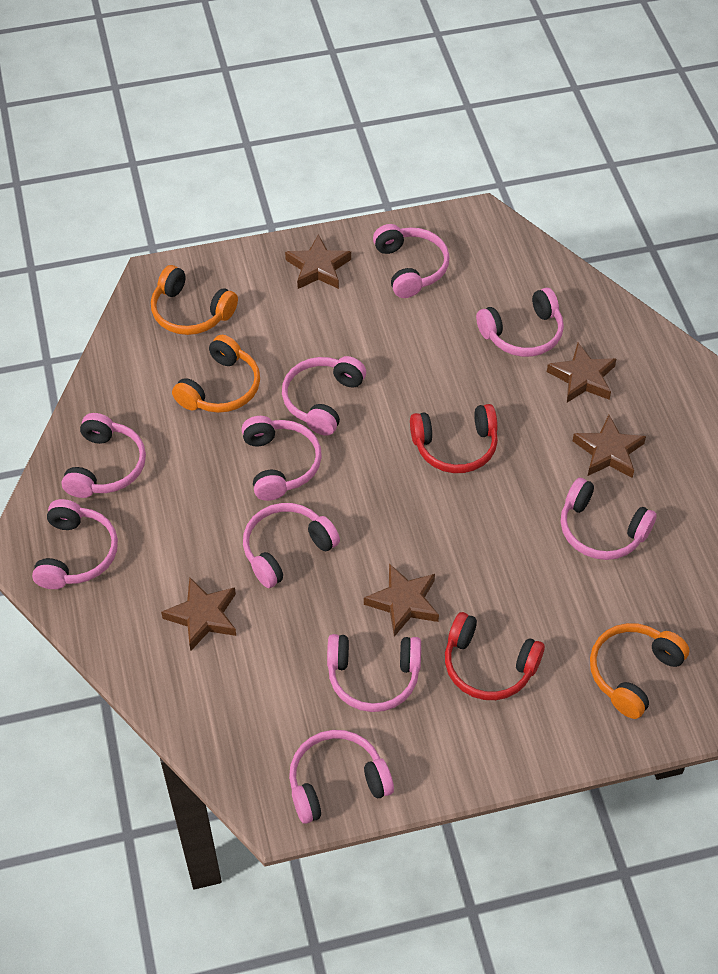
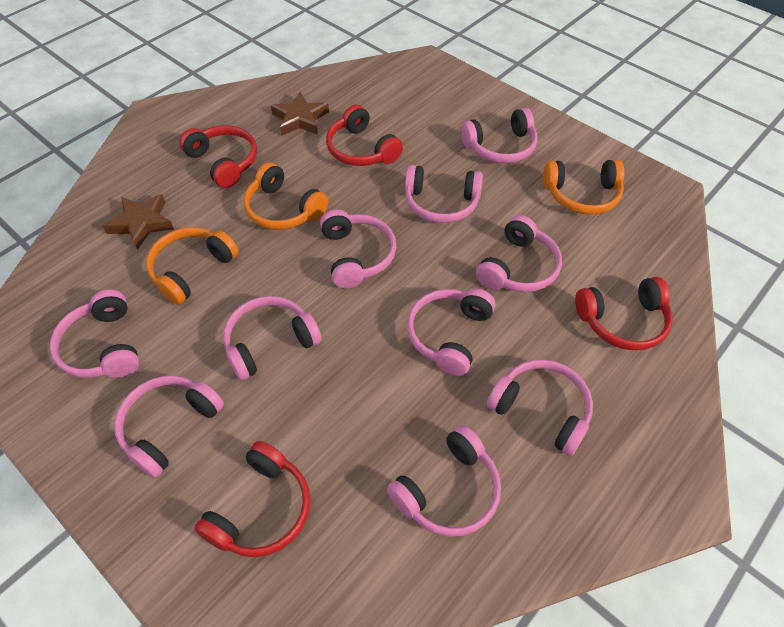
brown star: [161,578,236,651] [285,234,351,289] [364,563,439,637] [547,343,616,403] [573,415,646,478] = 5 -> [103,194,174,250] [271,92,329,136] = 2
red headphones: [410,404,498,473] [445,612,545,700] = 2 -> [179,125,257,188] [194,441,310,557] [326,105,403,166] [575,277,673,350] = 4

